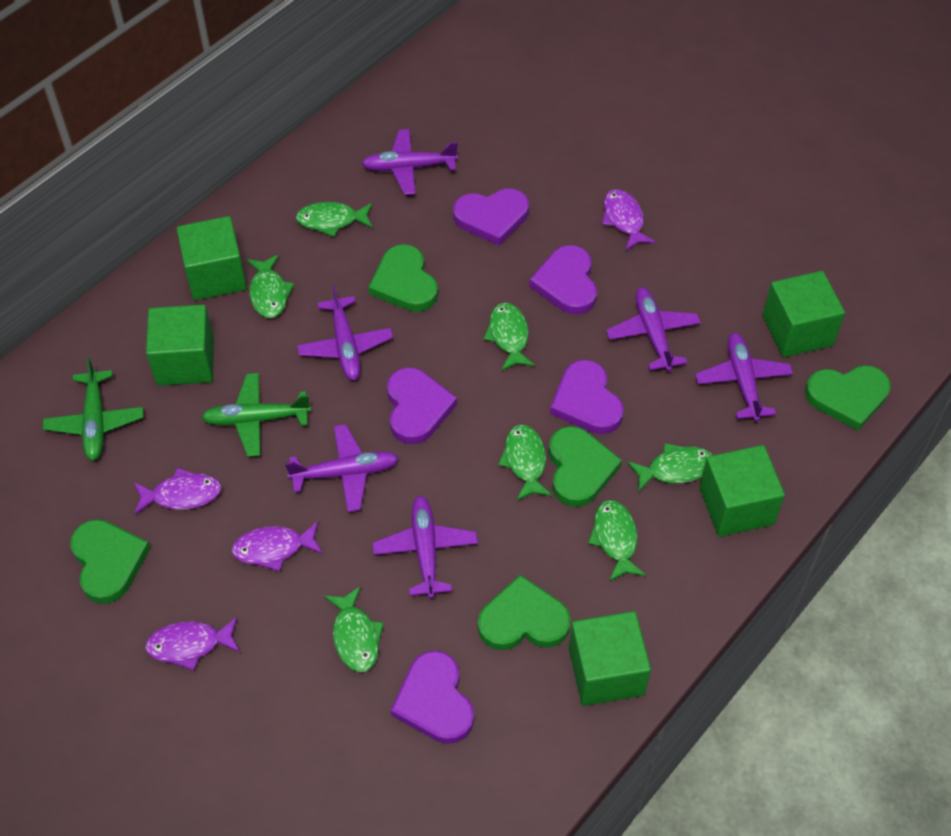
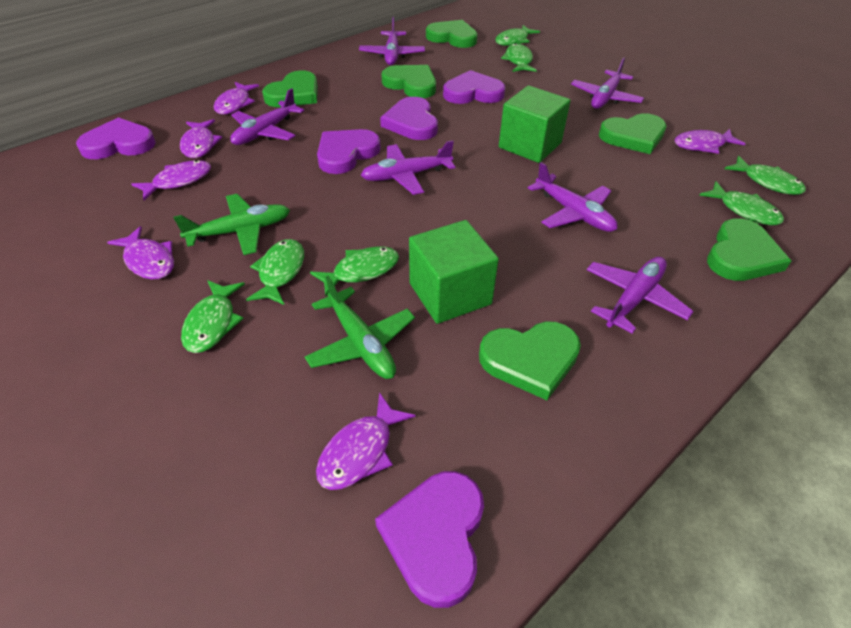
green cube: [146,305,214,386] [177,216,247,300] [569,611,651,706] [699,445,785,537] [763,271,845,357] = 5 -> [409,220,499,324] [499,85,570,163] = 2
green heart: [70,519,150,604] [368,244,438,312] [478,575,571,650] [549,426,622,507] [805,365,891,431] = 5 -> [262,70,318,107] [381,65,436,98] [426,20,478,48] [479,321,581,400] [599,113,667,154] [707,218,791,281] = 6
purple fish: [134,468,222,515] [145,617,240,671] [232,521,323,572] [602,189,656,250] = 4 -> [107,226,174,279] [132,160,211,200] [180,119,222,158] [214,82,259,114] [316,392,415,490] [674,129,745,154] = 6

